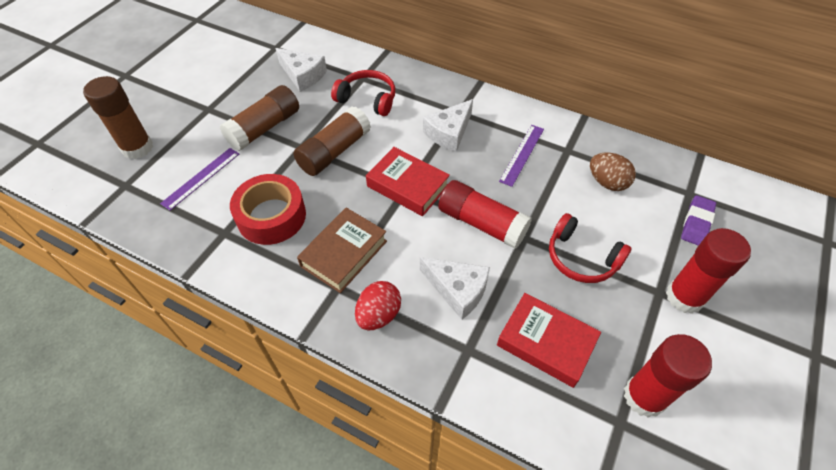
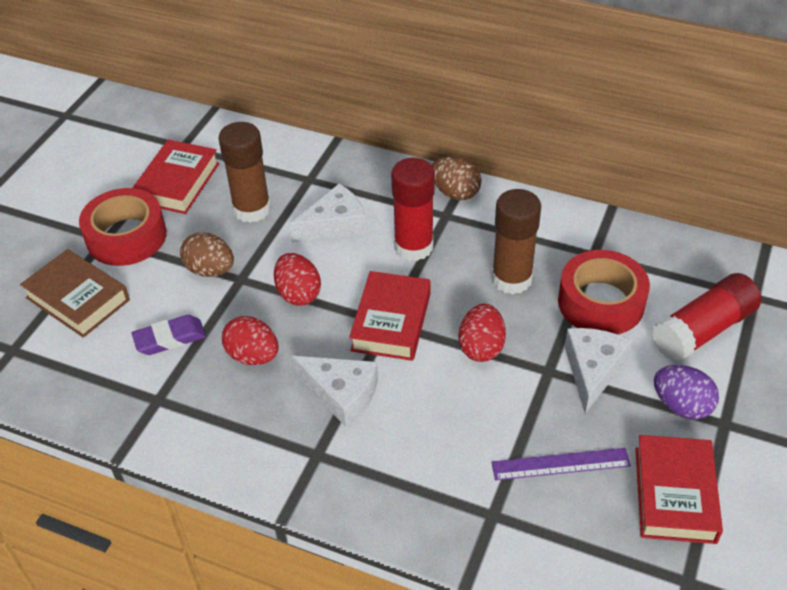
brown egg: [590,153,636,191] = 1 -> [180,232,234,277] [432,157,481,200] = 2
brown glue stick: [83,76,153,159] [220,85,299,151] [293,106,371,176] = 3 -> [218,122,271,223] [491,189,541,294] = 2
purple egg: none = 0 -> [654,365,719,419] = 1
purple ruler: [160,148,239,210] [499,125,544,187] = 2 -> [491,448,631,480] = 1
red book: [366,147,450,216] [497,293,601,388] = 2 -> [133,140,219,214] [349,271,431,361] [635,435,723,544] = 3
red egg: [355,281,401,330] = 1 -> [222,316,279,365] [274,253,321,306] [459,304,506,362] = 3
red glue stick: [438,180,532,249] [624,334,712,418] [666,228,751,314] = 3 -> [391,158,435,261] [652,273,761,362] = 2
red headphones: [331,70,395,116] [549,213,632,283] = 2 -> none = 0
red tape: [230,174,306,245] = 1 -> [79,188,167,266] [558,250,650,334] = 2

